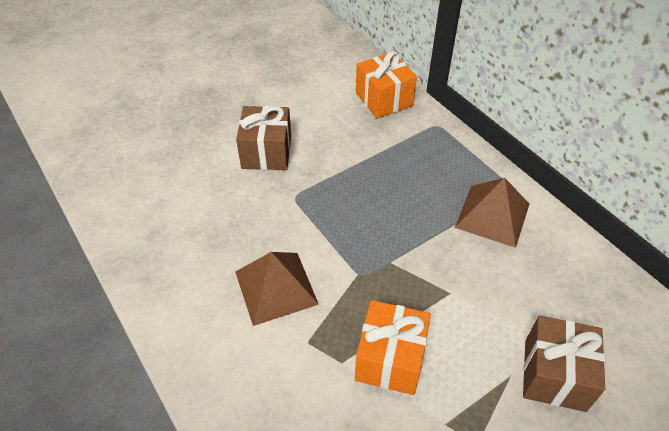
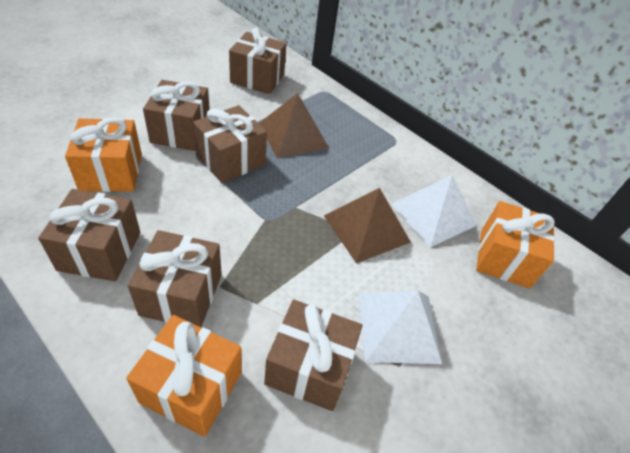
brown gift: [236,106,291,170] [523,316,605,412] = 2 -> [38,189,140,281] [128,230,222,327] [143,80,210,151] [193,105,267,183] [229,27,286,94] [264,299,362,411] = 6
orange gift: [355,300,431,395] [356,51,417,119] = 2 -> [65,117,142,192] [126,315,242,437] [476,201,555,289] = 3
white pyramid: none = 0 -> [359,291,442,364] [392,175,476,247] = 2

